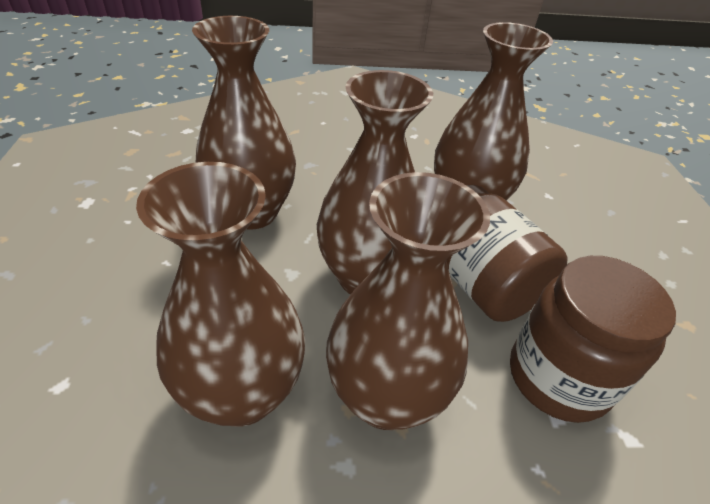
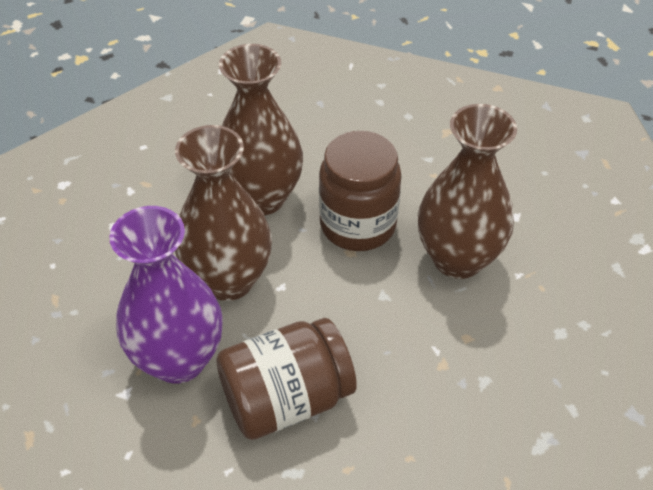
brown vase: [136,162,305,427] [192,16,296,230] [317,70,433,294] [326,172,490,430] [434,22,553,201] = 5 -> [175,125,272,301] [219,44,303,215] [418,104,517,279] = 3
purple vase: none = 0 -> [109,206,223,384] = 1

